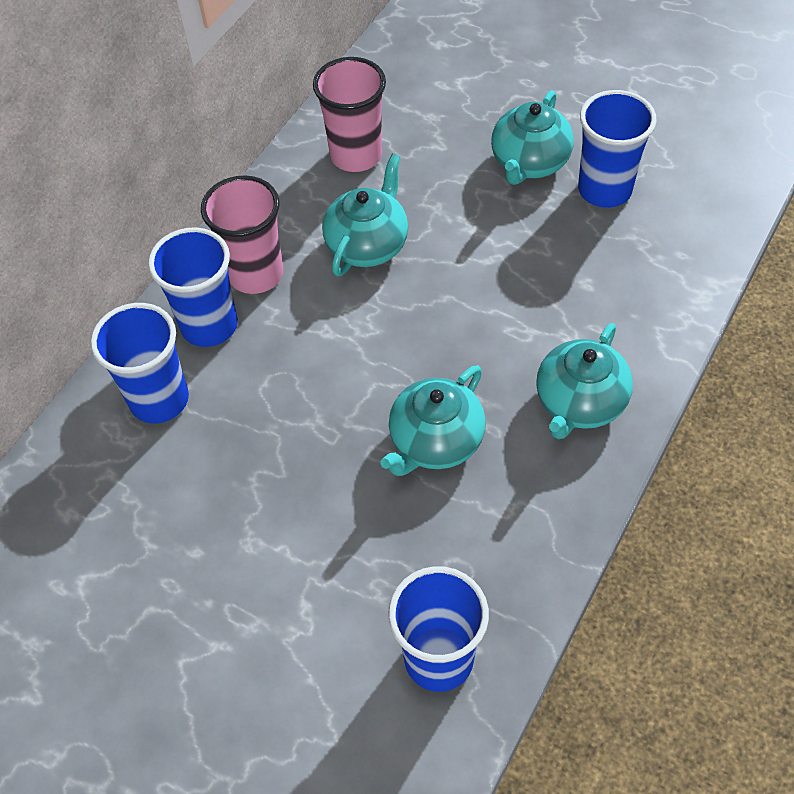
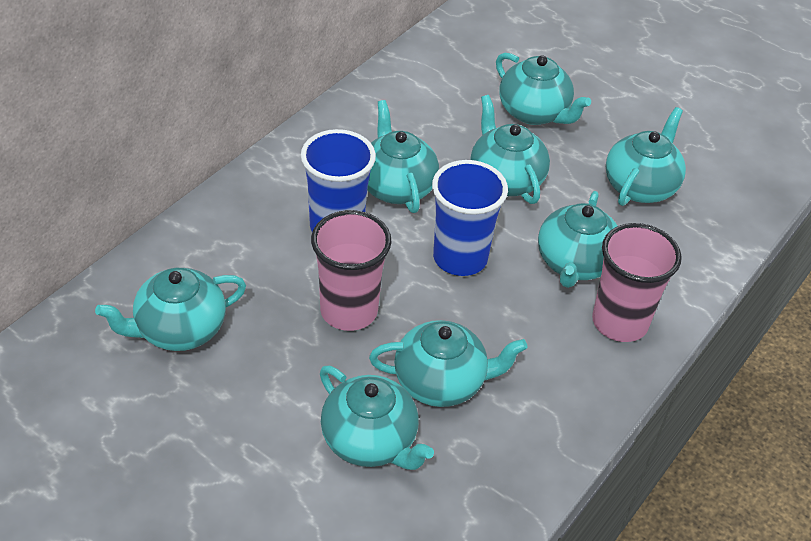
blue cup: [91,303,189,423] [148,227,238,347] [388,566,489,692] [578,90,657,208] = 4 -> [301,129,376,232] [432,160,508,276] = 2
turquoise teapot: [322,154,408,276] [381,365,486,476] [491,90,574,185] [536,323,633,439] = 4 -> [95,268,246,351] [320,366,434,470] [367,100,439,213] [369,320,528,407] [470,95,550,204] [496,53,591,125] [538,191,618,288] [606,107,686,206] = 8

